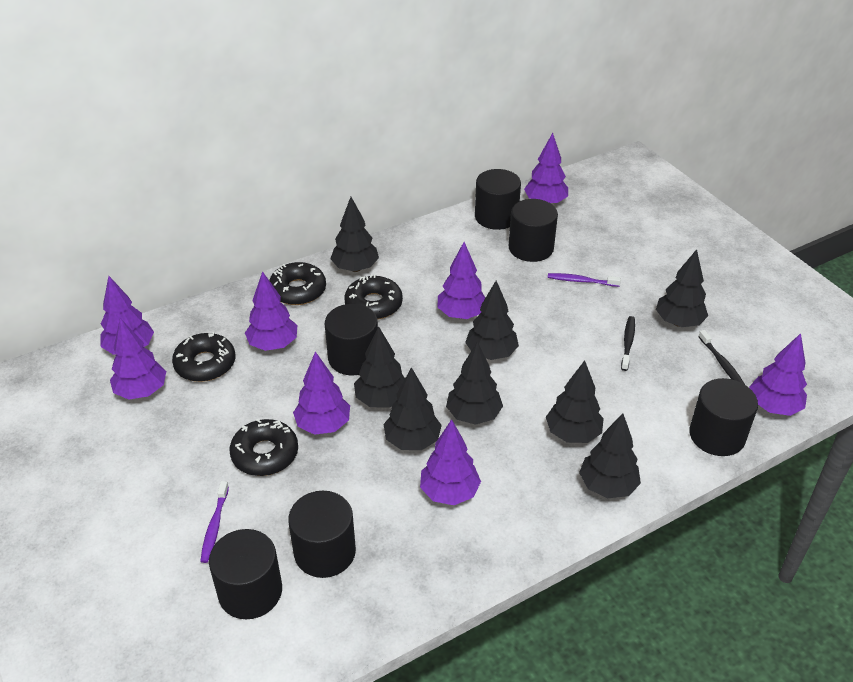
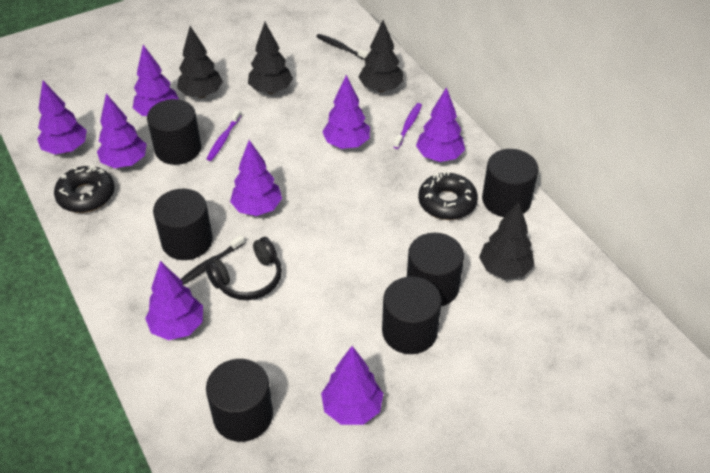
black donut: [172,332,235,382] [230,419,298,476] [269,262,326,305] [344,274,403,319] = 4 -> [54,165,115,213] [418,171,478,220] = 2
black headphones: none = 0 -> [205,237,282,300] = 1
black tree: [330,197,379,272] [354,326,405,408] [384,367,442,450] [446,341,503,425] [465,281,519,360] [546,360,604,443] [579,413,641,498] [656,249,708,327] = 8 -> [177,26,223,98] [248,22,293,94] [359,20,404,92] [479,202,534,279] = 4

